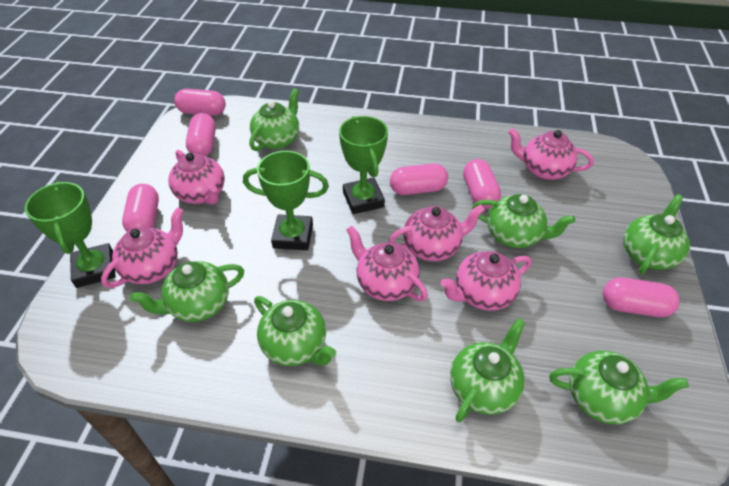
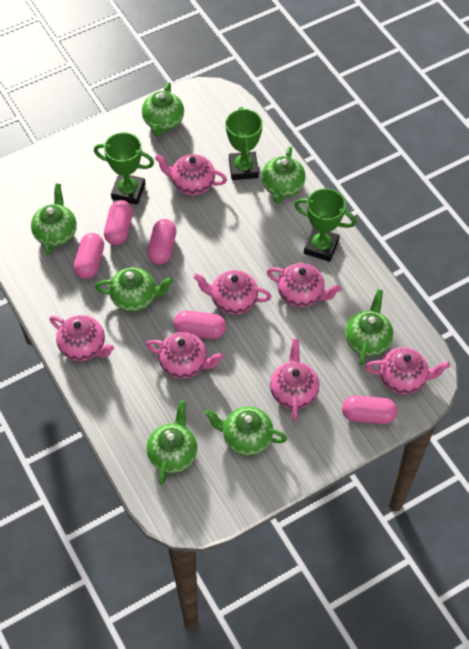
pink capsule: [122,184,159,232] [174,89,226,116] [186,113,216,156] [390,163,448,195] [463,159,501,208] [603,277,680,317] = 6 -> [74,233,104,279] [104,200,133,245] [147,219,176,265] [174,310,226,339] [342,395,397,424] = 5
pink teapot: [101,207,184,288] [168,150,225,205] [346,226,428,301] [388,205,485,261] [441,251,532,311] [508,128,594,180] = 6 -> [49,315,114,361] [146,332,224,379] [155,154,227,195] [193,270,272,315] [267,263,341,307] [270,339,319,420] [365,347,450,394] = 7

